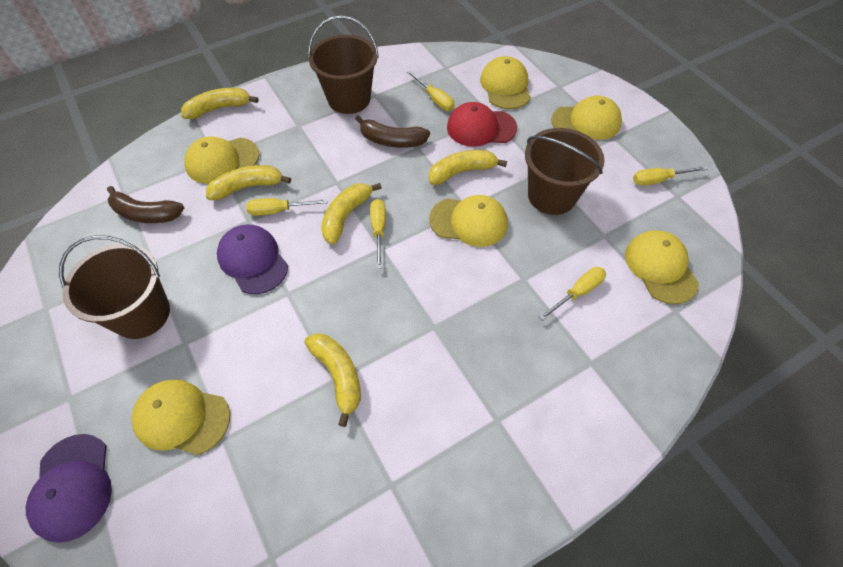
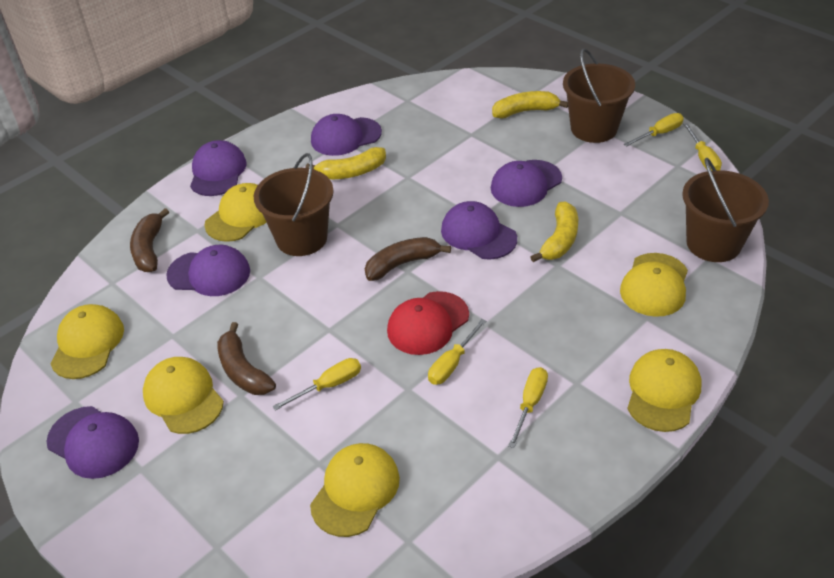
brown banana: [107,186,184,223] [355,115,430,148] = 2 -> [130,208,169,272] [217,322,276,395] [365,237,451,281] = 3
purple cap: [26,434,112,543] [217,225,288,294] = 2 -> [47,406,139,479] [166,245,250,296] [190,140,246,196] [311,114,382,156] [441,201,517,259] [491,160,562,207] = 6
yellow banana: [181,88,258,119] [206,165,291,200] [304,333,361,427] [321,183,381,244] [429,150,507,185] = 5 -> [305,147,386,179] [492,91,568,119] [530,202,578,262] = 3

